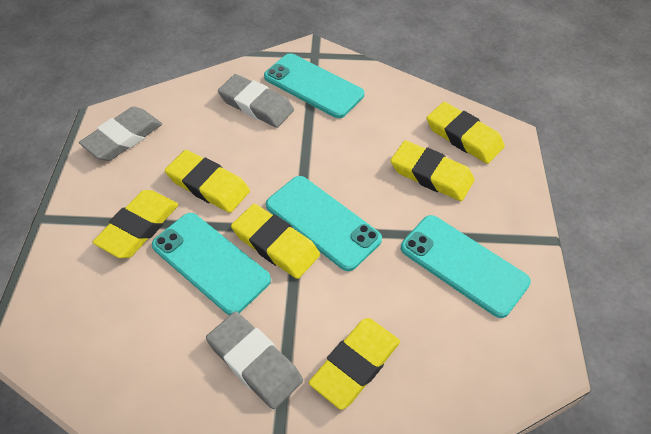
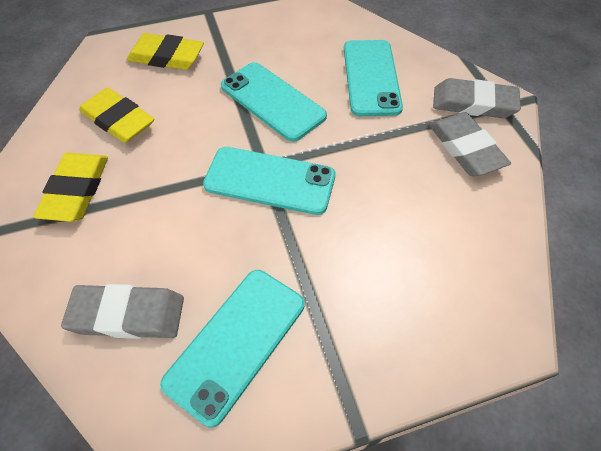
yellow eraser: [92,190,179,258] [165,150,250,213] [231,204,320,279] [309,318,400,410] [390,140,475,201] [427,102,505,164] = 6 -> [33,153,108,222] [79,88,154,143] [127,33,204,70] = 3

